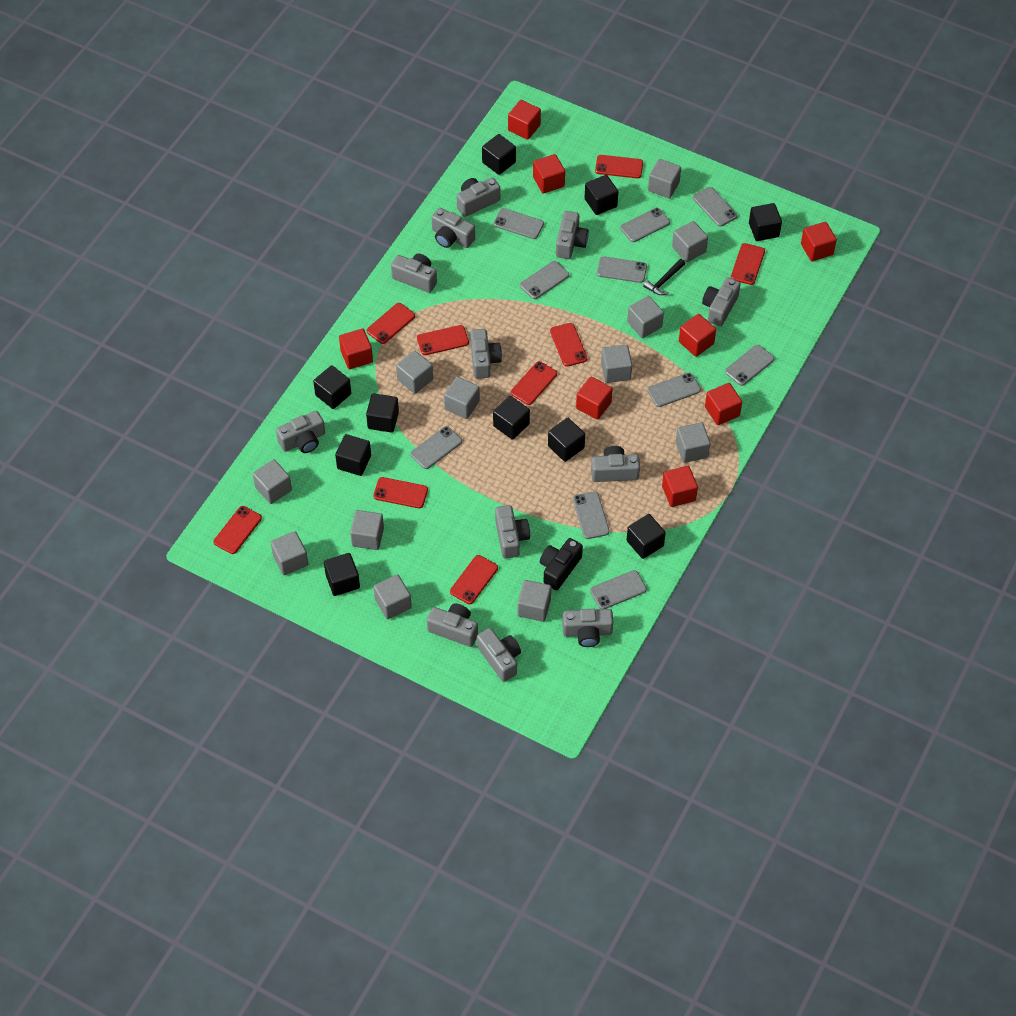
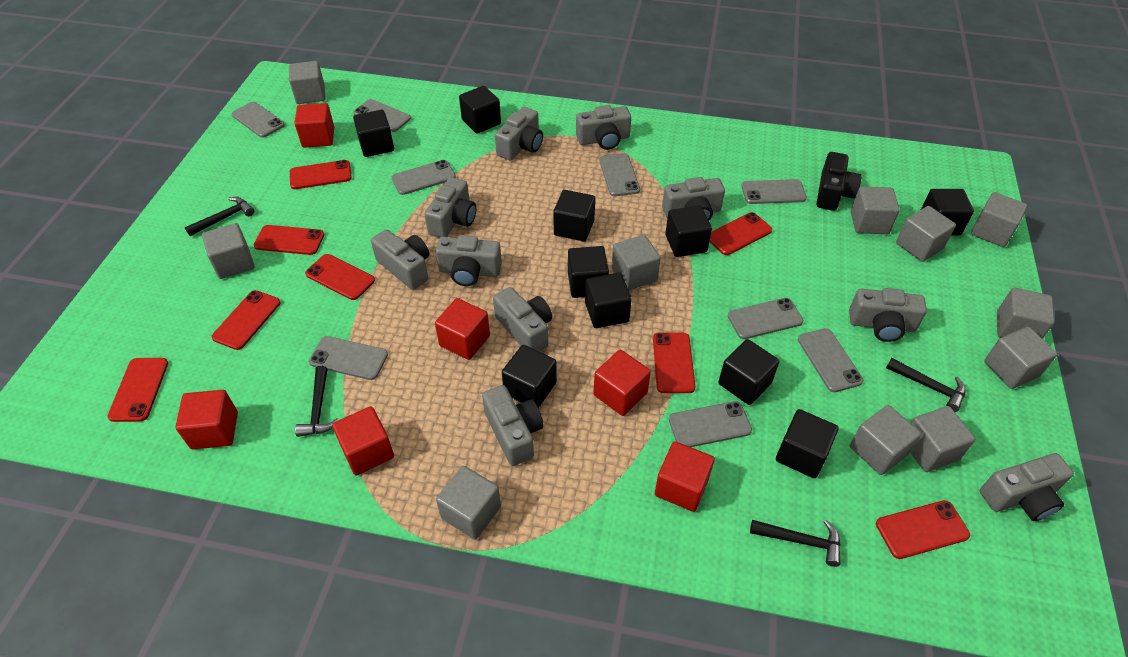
black hammer: [643,259,685,295] = 1 -> [184,197,254,236] [295,366,338,437] [750,520,841,567] [886,358,966,412] = 4
grey camera: [276,411,325,453] [391,254,437,293] [427,604,478,647] [432,208,475,248] [457,178,500,217] [470,329,502,379] [477,628,521,682] [495,505,530,559] [556,211,589,259] [562,609,613,647] [591,446,640,482] [702,277,740,326] = 12 -> [371,229,429,290] [424,177,476,237] [436,235,502,286] [482,385,544,466] [493,287,552,352] [495,107,543,161] [576,105,631,150] [662,177,725,220] [849,288,927,342] [980,453,1074,521] = 10
grey cube: [253,459,292,504] [271,531,308,575] [350,510,384,550] [373,574,412,619] [396,350,433,394] [444,376,480,419] [518,580,551,622] [601,345,632,383] [627,296,664,338] [648,159,681,199] [672,221,708,262] [676,422,711,463] = 12 -> [202,223,254,279] [289,61,325,104] [436,466,501,539] [612,235,661,290] [850,405,922,475] [851,186,900,234] [896,206,956,262] [910,406,975,472] [971,192,1027,247] [984,327,1057,389] [997,288,1054,339] = 11
grey phone: [410,426,462,469] [493,208,544,239] [520,261,569,299] [573,491,609,539] [590,570,647,609] [597,256,647,283] [620,208,670,242] [647,373,701,407] [693,187,737,227] [725,345,774,386] = 10 -> [232,102,285,138] [309,336,388,380] [353,99,411,132] [391,160,456,195] [599,153,640,196] [669,401,752,447] [728,298,804,339] [741,179,807,204] [798,328,863,392] = 9
red cube: [339,329,373,369] [508,100,541,140] [533,154,565,193] [576,376,613,420] [662,466,698,507] [679,314,716,357] [705,383,742,425] [801,222,837,261] = 8 -> [175,390,238,449] [294,103,334,148] [332,406,394,475] [435,298,490,360] [593,350,651,416] [655,441,715,512] = 6
red phone: [213,506,262,554] [367,303,415,344] [373,477,428,508] [417,325,469,355] [450,555,498,604] [511,361,557,405] [550,323,587,367] [595,155,643,178] [731,243,765,285] = 9 -> [107,358,168,422] [211,290,280,350] [254,225,324,255] [290,160,352,189] [305,254,375,300] [653,332,695,393] [710,212,772,255] [876,500,970,559] = 8

